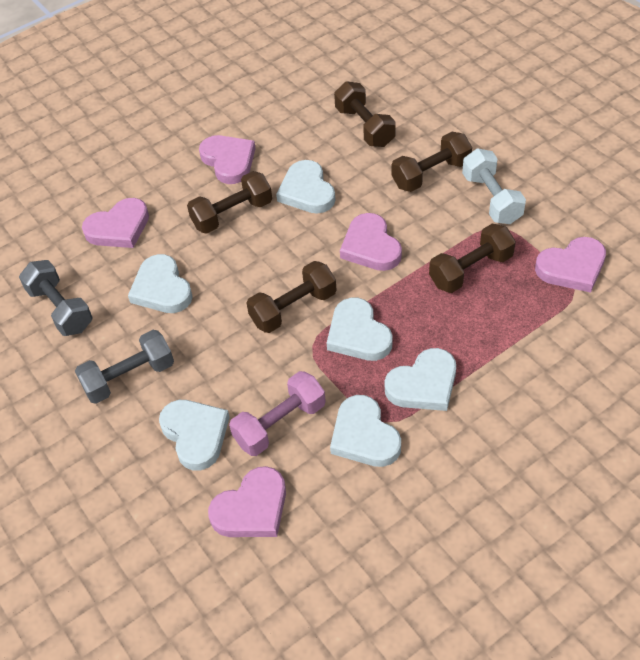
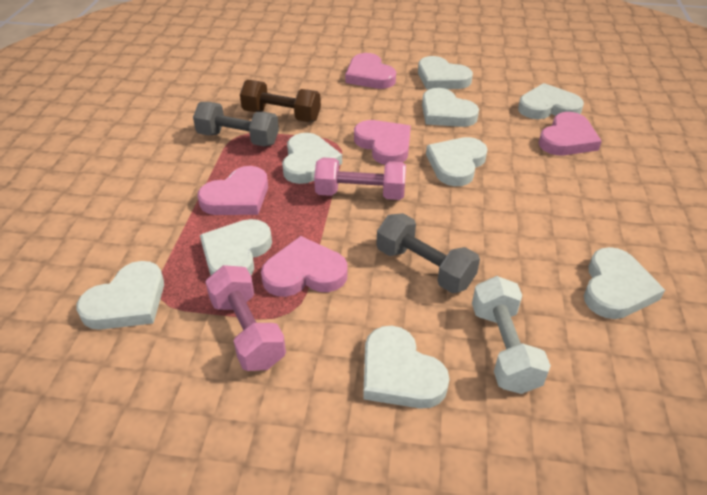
brown dumbbell: [187,171,272,234] [247,261,336,333] [334,82,396,147] [392,132,472,192] [429,224,516,293] = 5 -> [240,80,321,122] = 1
pink dumbbell: [229,371,326,456] = 1 -> [205,265,286,371] [314,158,406,200] = 2
white heart: [128,254,193,313] [159,400,230,470] [276,160,335,214] [327,298,393,361] [330,395,401,467] [385,348,456,411] = 6 -> [76,261,164,330] [200,219,272,276] [282,133,342,184] [363,326,450,409] [418,56,473,90] [422,88,479,127] [426,137,488,186] [518,83,584,119] [584,247,665,319] = 9

